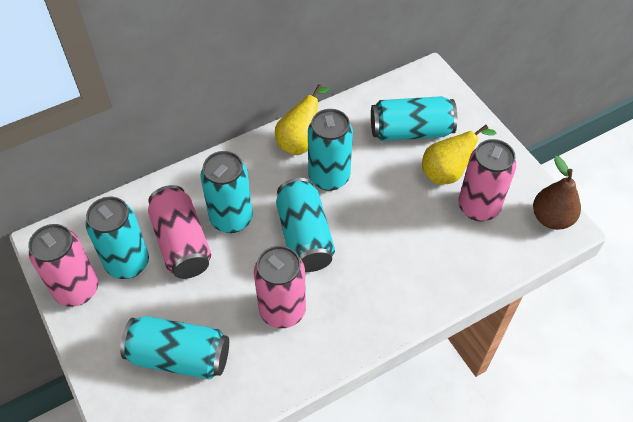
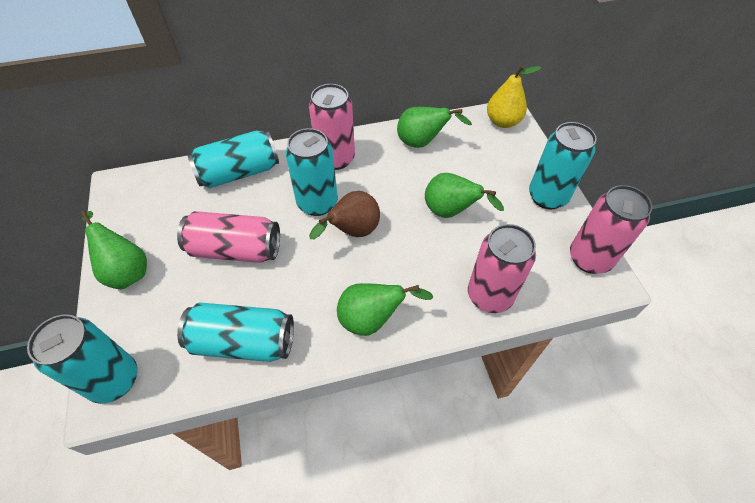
green pear: none = 0 -> [80,211,147,289] [337,283,434,336] [397,107,472,148] [425,173,504,218] = 4
turquoise can: [86,197,149,279] [120,316,229,379] [200,151,253,233] [276,178,335,272] [308,109,353,191] [371,96,457,141] = 6 -> [27,314,137,404] [177,302,294,362] [188,131,279,188] [286,128,338,216] [529,122,597,210] = 5
yellow pear: [275,84,330,155] [422,125,496,185] = 2 -> [487,65,541,128] = 1

